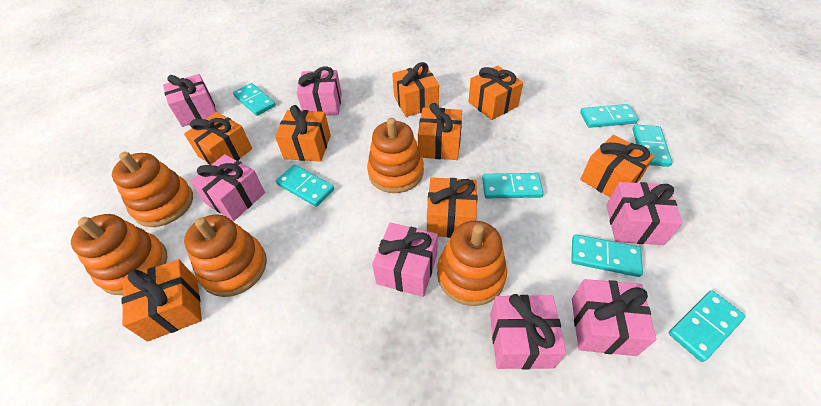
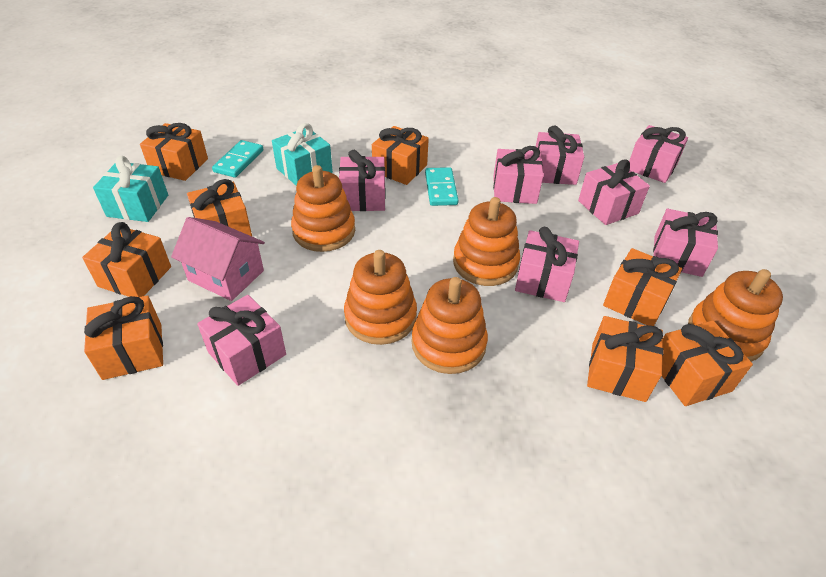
pink gift: [163,74,217,127] [190,154,265,221] [297,67,342,116] [372,223,438,297] [490,294,566,370] [572,279,656,356] [606,182,683,245] = 7 -> [197,295,286,386] [339,150,385,211] [493,146,543,204] [515,227,579,302] [536,126,584,185] [578,159,650,225] [629,125,688,183] [653,209,718,277] = 8
pink house: none = 0 -> [171,217,265,301] = 1
turquoise domino: [233,83,276,116] [276,165,334,207] [482,173,543,198] [571,234,643,277] [580,104,638,128] [632,125,672,167] [669,291,746,362] = 7 -> [212,140,263,178] [425,167,459,206] = 2
turquoise gift: none = 0 -> [93,156,168,222] [272,123,333,186] = 2

